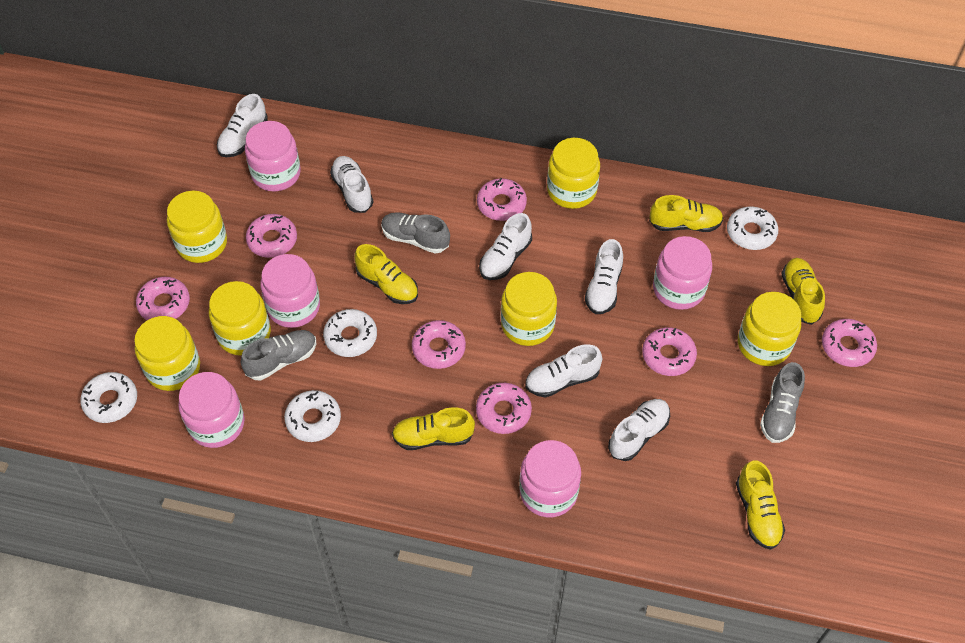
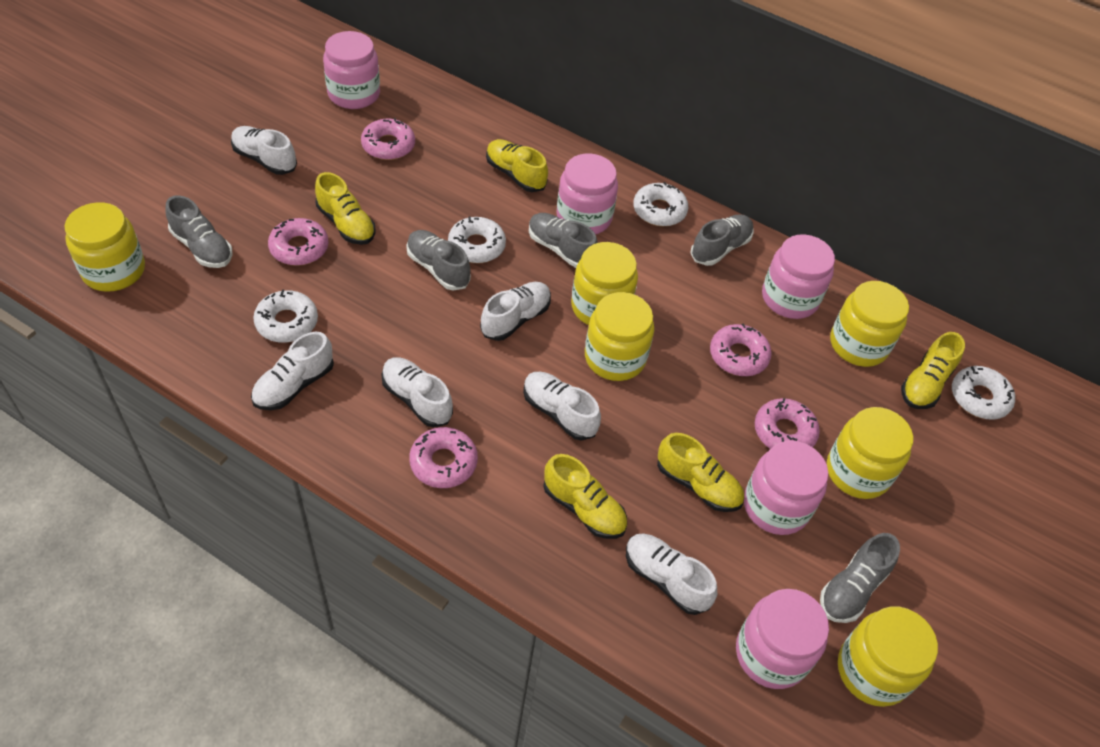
grey shoe: [241,330,317,380] [381,212,450,254] [760,362,805,443] = 3 -> [166,195,233,268] [406,230,471,290] [529,213,598,268] [690,214,754,266] [820,533,900,623] = 5
pink donut: [136,277,190,320] [246,214,297,258] [412,320,466,369] [476,383,532,434] [477,178,527,221] [642,327,697,376] [822,319,877,367] = 7 -> [268,218,329,266] [361,118,415,160] [409,427,478,488] [710,324,772,376] [755,398,820,449] = 5

